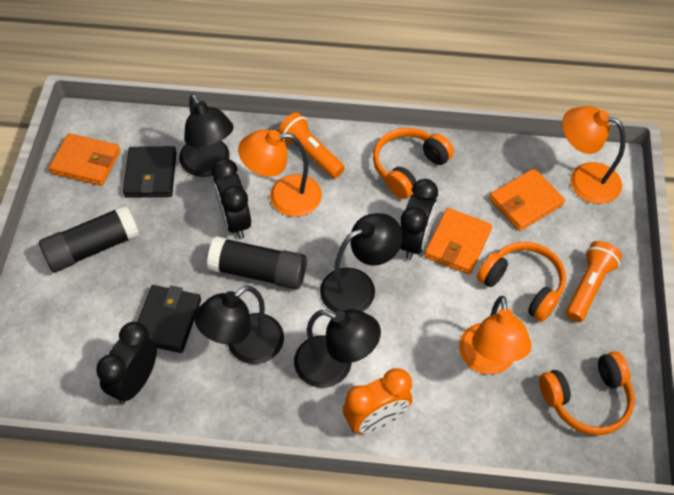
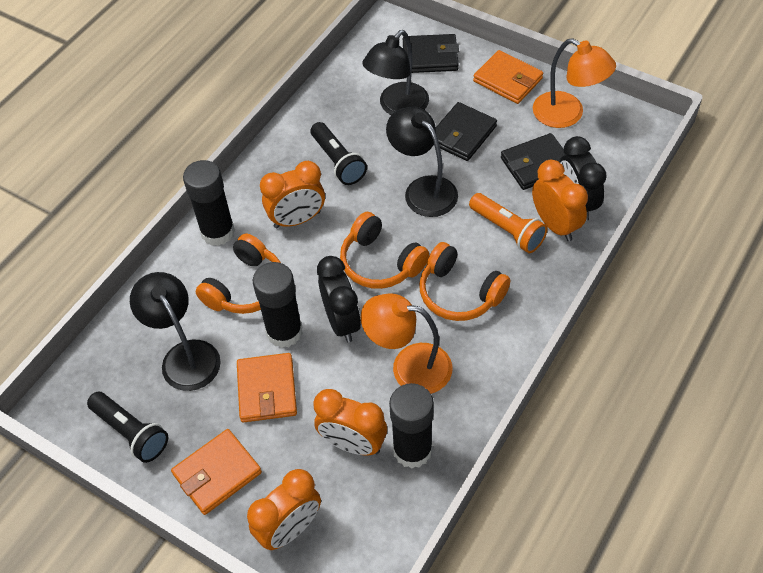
black clock: [96,322,157,404] [211,158,251,239] [400,179,438,260] = 3 -> [317,256,361,343] [559,136,607,221] = 2
black flashlight: none = 0 -> [87,392,168,463] [311,122,367,185] = 2
black glue stick: [39,205,139,273] [207,236,307,290] = 2 -> [183,160,235,246] [253,262,303,348] [389,383,434,468] = 3
black lamp: [179,94,234,177] [195,285,284,364] [294,309,381,388] [320,213,403,313] = 4 -> [130,272,221,391] [362,30,429,115] [386,107,458,217] = 3
black wallet: [123,146,177,198] [137,285,201,353] = 2 -> [403,34,459,73] [436,102,497,161] [501,133,565,190] = 3
orange clock: [343,368,412,434] = 1 -> [247,469,321,550] [260,161,325,228] [314,389,387,455] [532,160,588,241] = 4
orange flashlight: [278,112,345,178] [566,241,622,322] = 2 -> [469,193,548,253] = 1
orange lamp: [238,129,322,217] [459,296,532,374] [562,106,625,204] = 3 -> [361,293,453,394] [533,38,616,128] = 2

